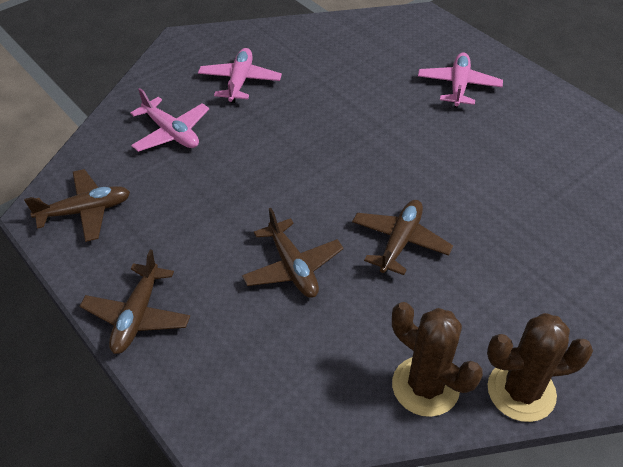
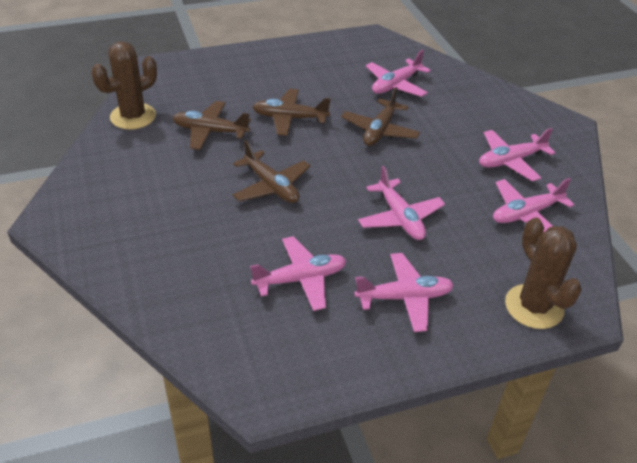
pink plane: [130,88,209,152] [198,48,282,103] [418,52,503,108] = 3 -> [250,236,347,311] [354,253,454,332] [358,166,445,240] [366,50,431,97] [479,128,555,181] [493,178,574,232] = 6

